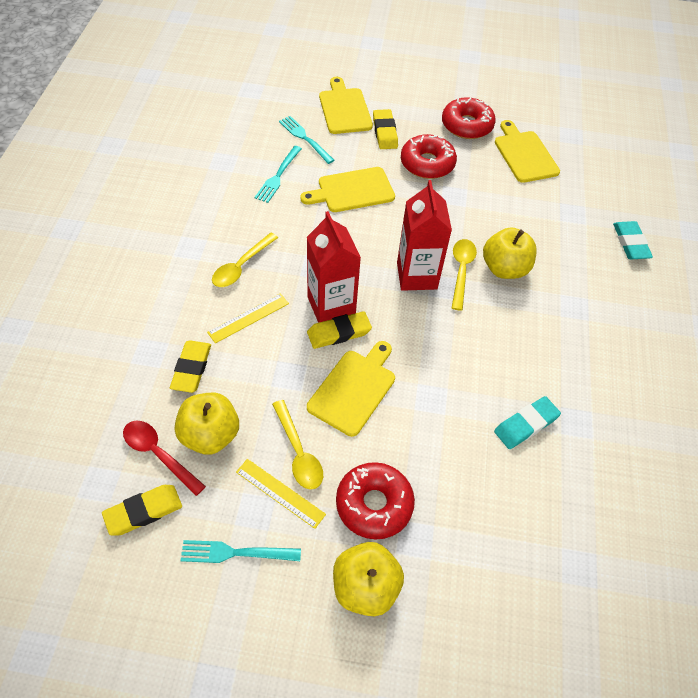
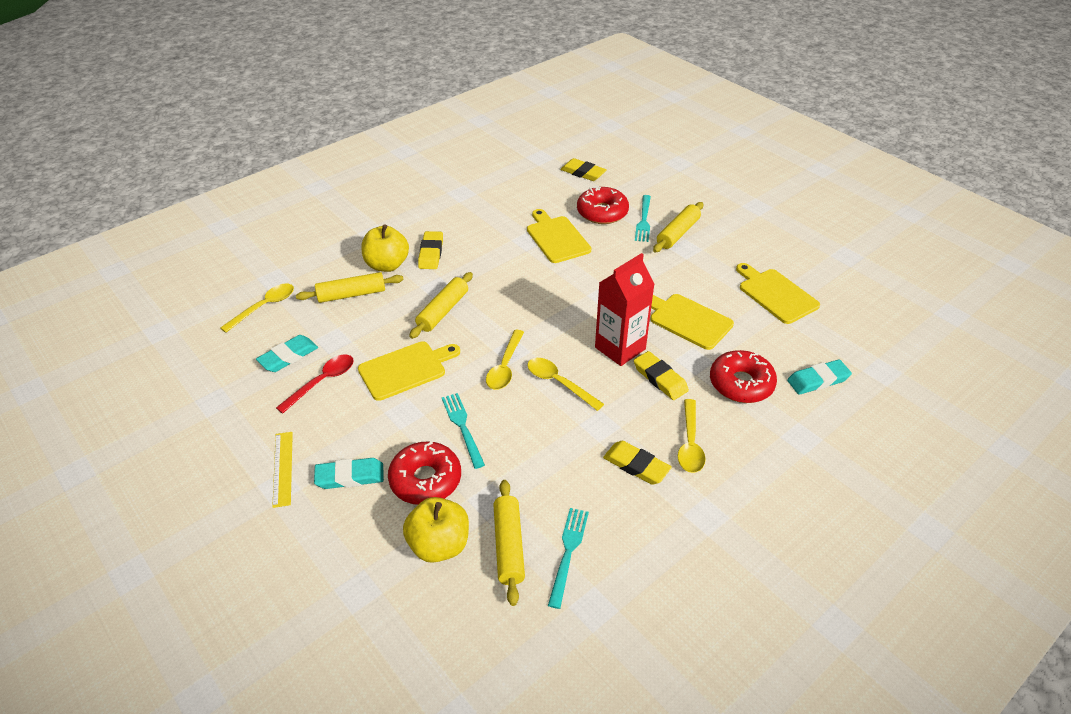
red carton: [307,211,361,323] [397,180,452,291] = 2 -> [595,253,655,366] = 1
turquoise eraser: [494,396,561,449] [613,221,653,259] = 2 -> [256,335,318,372] [314,458,384,489] [787,359,852,395] = 3
yellow apple: [175,393,239,455] [333,542,404,616] [483,227,537,279] = 3 -> [362,224,409,272] [403,497,469,563] = 2
yellow rolling pin: none = 0 -> [296,272,404,303] [409,272,473,339] [493,480,525,606] [653,202,703,252] = 4
yellow ruler: [207,293,289,343] [236,459,326,529] = 2 -> [272,432,293,508] = 1
yellow spoon: [212,233,278,287] [272,400,323,490] [452,239,477,311] = 3 -> [220,283,294,333] [486,330,524,390] [527,358,604,411] [678,399,706,473] = 4

